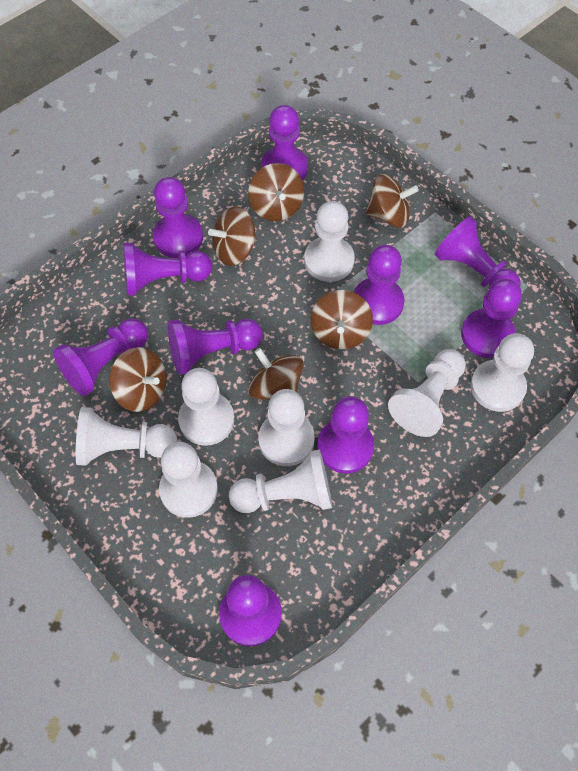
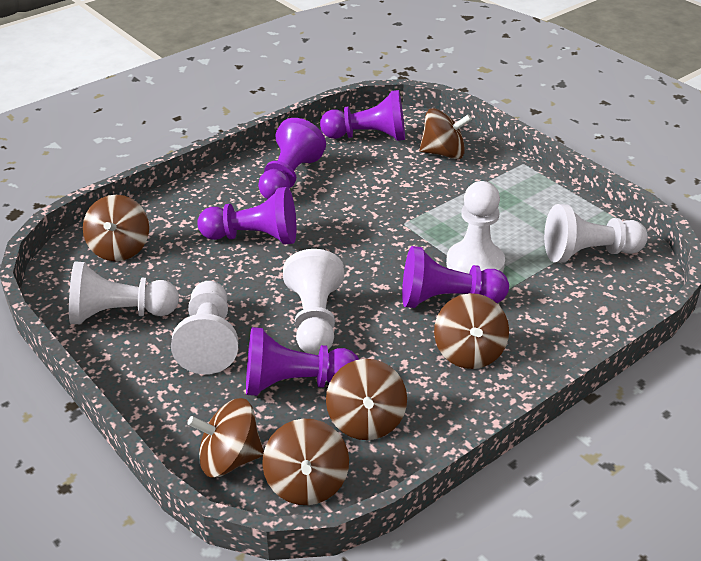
purple pawn: [53,318,148,396] [123,243,212,296] [153,177,203,258] [168,319,263,375] [219,575,282,646] [261,105,308,180] [317,396,374,473] [354,245,404,325] [435,216,521,287] [461,279,522,358] = 10 -> [197,187,296,244] [246,327,359,396] [258,118,326,199] [320,90,405,141] [402,246,509,308] = 5
white pawn: [76,407,177,466] [159,442,218,518] [178,368,234,446] [229,449,332,513] [258,389,315,466] [304,201,355,282] [388,349,466,437] [470,333,534,412] = 8 -> [69,261,179,324] [171,281,238,374] [283,249,344,355] [446,181,505,274] [544,204,648,263] = 5

